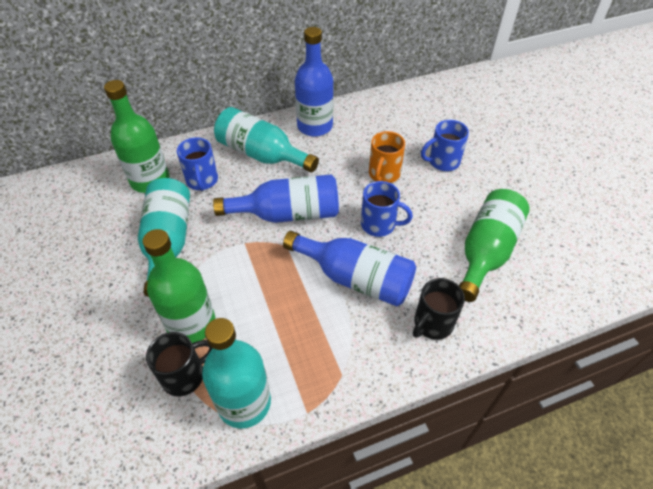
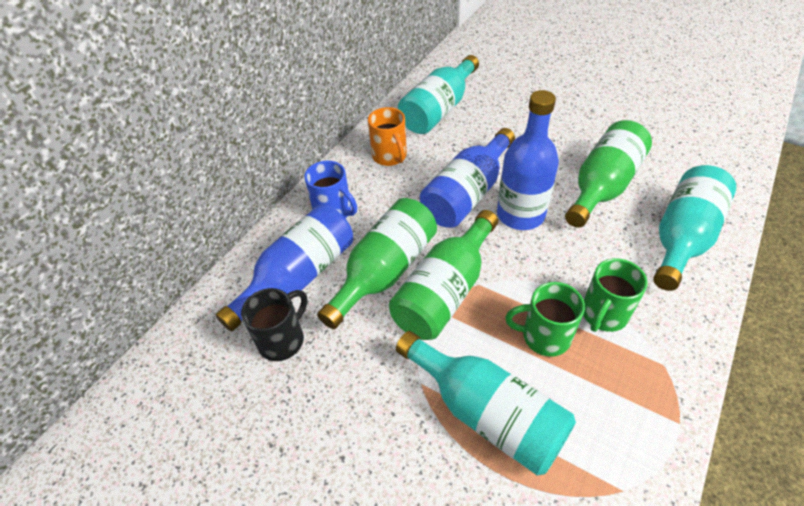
black mug: [146,332,213,396] [413,278,465,340] = 2 -> [241,288,307,361] = 1
blue mug: [177,137,218,191] [361,181,413,237] [421,120,469,171] = 3 -> [304,161,357,218] = 1
green mug: none = 0 -> [505,282,585,357] [583,258,647,332] = 2

